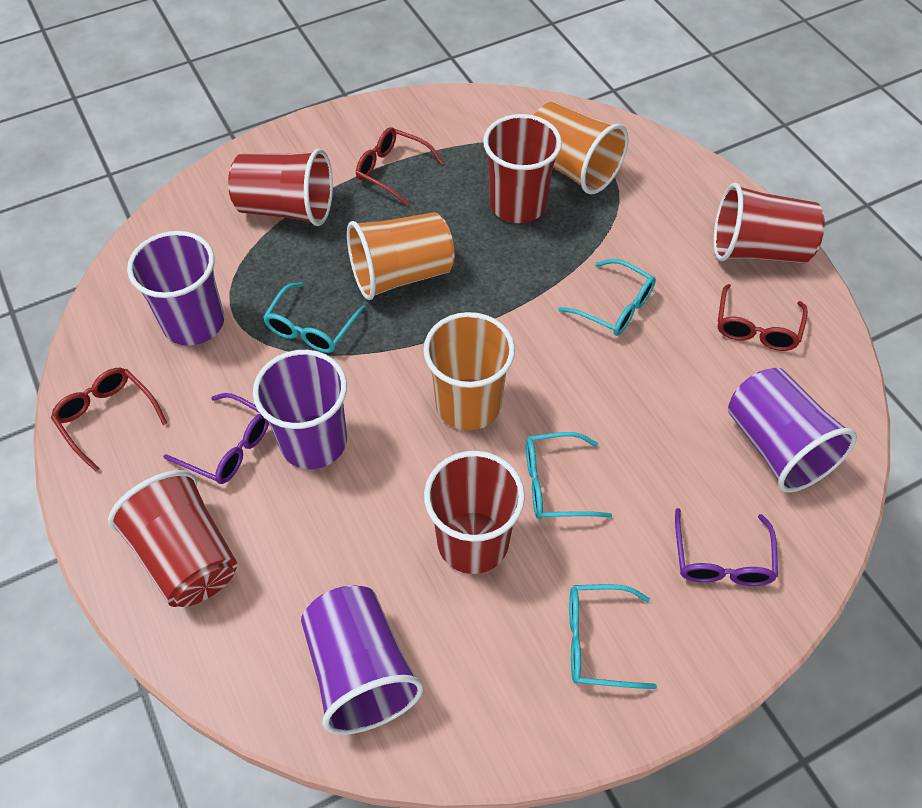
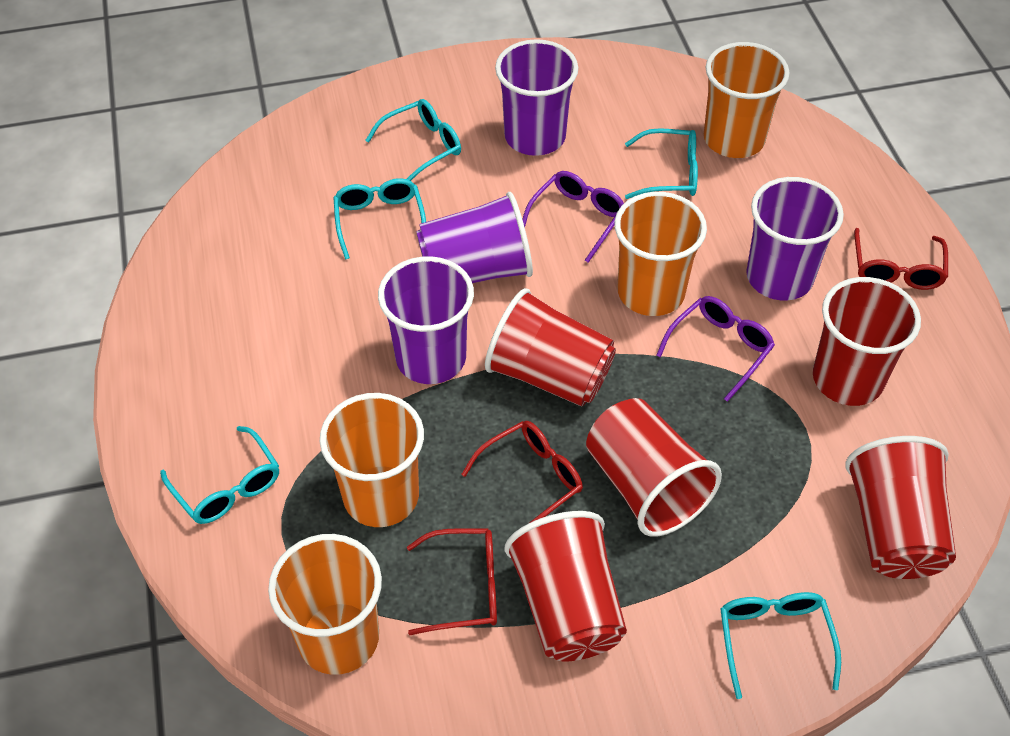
orange cup: [347,212,455,300] [423,312,515,431] [534,101,629,194] = 3 -> [268,534,382,675] [320,393,424,527] [614,192,707,316] [704,42,789,158] = 4
turquoise glasses: [263,282,366,353] [526,432,612,519] [558,259,656,336] [569,584,657,689] = 4 -> [160,426,279,524] [333,178,426,260] [365,99,461,181] [625,128,698,199] [720,592,841,699] = 5

